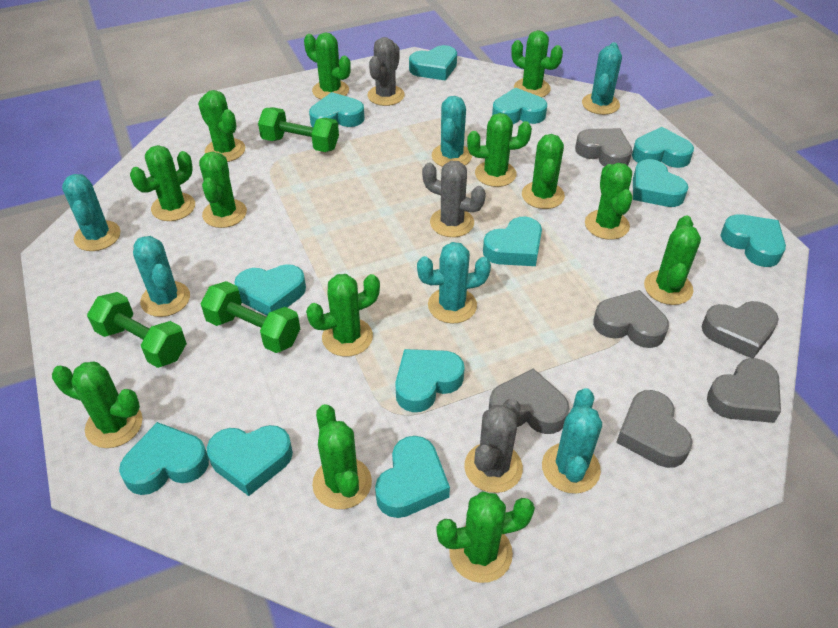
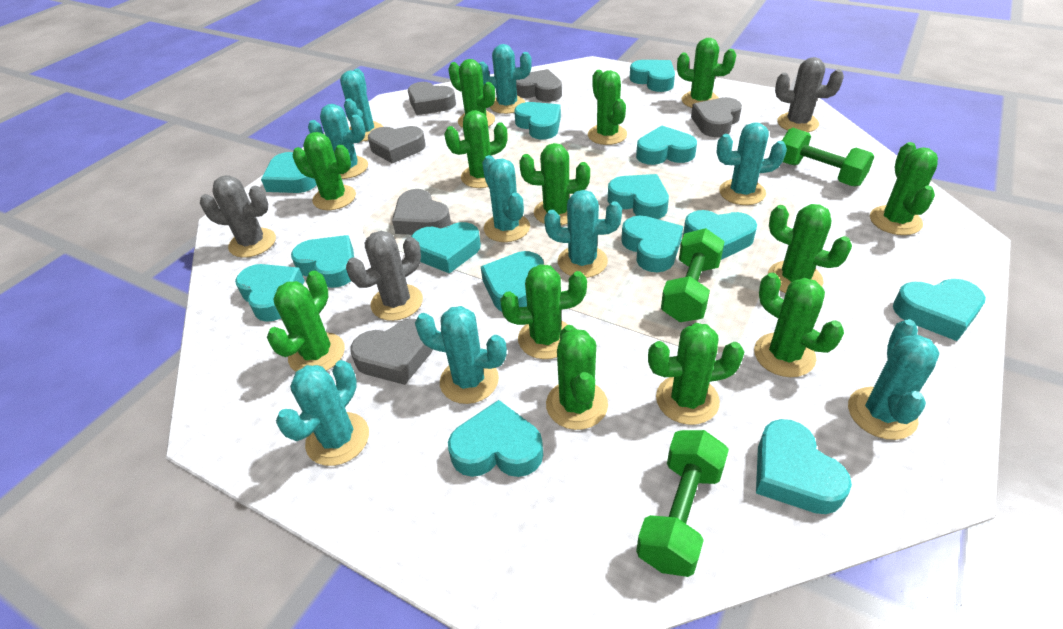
turquoise cactus: [62,174,120,251] [133,236,190,317] [417,242,491,323] [432,96,472,167] [542,388,602,494] [582,42,622,115] = 6 -> [276,360,369,466] [308,104,368,179] [340,69,383,142] [415,306,507,404] [479,44,532,114] [482,155,530,242] [544,190,622,278] [717,122,787,205] [848,319,939,440] = 9
turquoise heart: [119,422,209,495] [207,425,293,496] [234,264,306,316] [309,92,365,127] [375,436,450,518] [395,349,464,412] [409,45,457,81] [483,217,542,266] [492,88,547,124] [632,127,694,168] [633,159,688,207] [720,214,786,267] = 12 -> [235,264,305,322] [261,152,317,193] [291,235,354,288] [411,222,481,274] [448,400,543,477] [481,251,544,311] [514,102,561,140] [608,174,669,219] [621,216,683,272] [630,60,675,92] [636,125,697,165] [683,210,757,260] [756,419,852,514] [893,279,986,341] = 14

